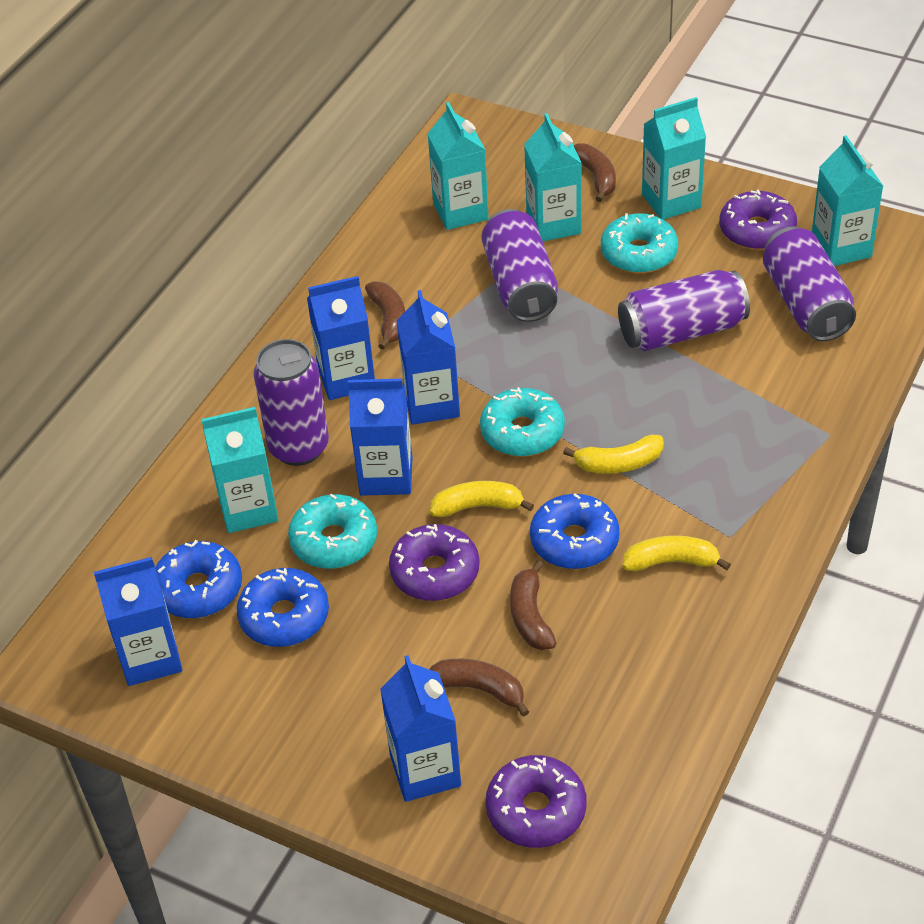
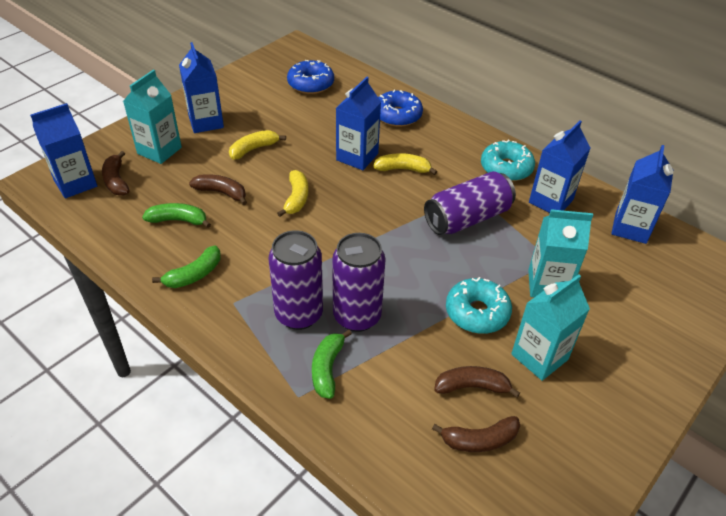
blue donut: [155,540,242,618] [237,568,329,647] [530,493,620,569] = 3 -> [287,60,334,94] [378,90,423,127] = 2
green banana: none = 0 -> [142,203,211,228] [152,246,221,288] [312,330,352,399] = 3
purple can: [254,339,329,466] [481,209,558,322] [618,270,750,351] [763,227,856,341] = 4 -> [269,230,323,330] [332,233,386,332] [424,171,516,235] = 3
purple donut: [389,524,479,601] [486,755,586,848] [719,190,797,250] = 3 -> none = 0
turquoise carton: [201,407,279,533] [428,102,489,230] [524,113,582,241] [642,97,706,220] [812,135,883,266] = 5 -> [123,70,182,164] [511,274,590,381] [528,209,593,297] = 3
turquoise donut: [288,494,377,569] [480,387,565,457] [601,213,678,273] = 3 -> [446,277,512,334] [481,140,535,182] = 2

